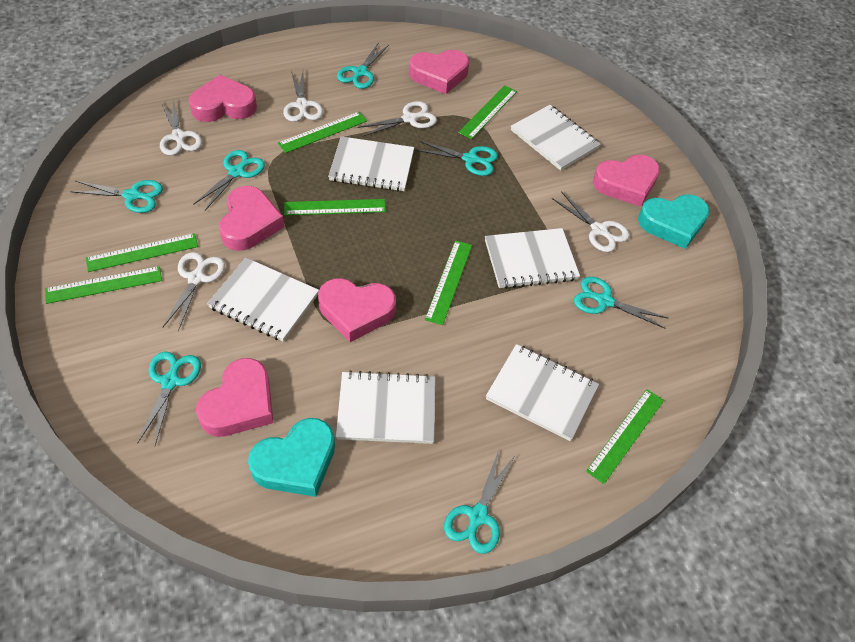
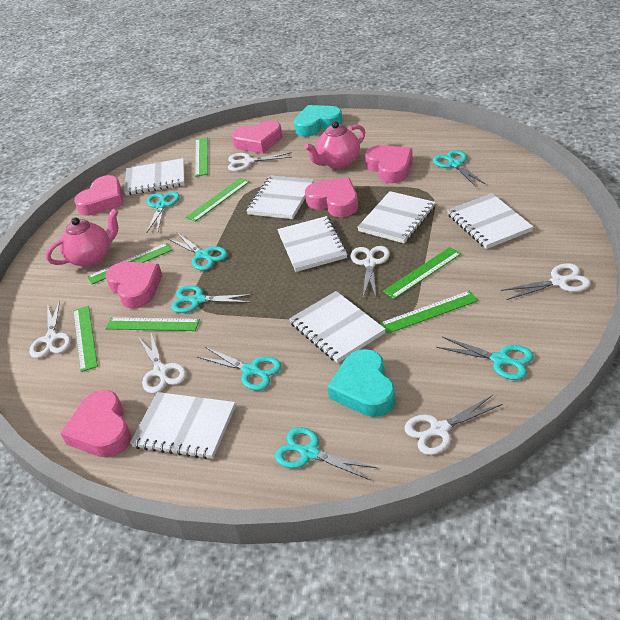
pink teapot: none = 0 -> [46,208,119,267] [304,121,365,169] = 2
white notebook: [207,258,319,342] [328,136,414,191] [336,370,435,444] [485,228,580,289] [486,344,599,441] [511,105,601,171] = 6 -> [124,158,185,195] [130,392,236,459] [246,175,314,219] [277,216,348,272] [289,291,386,363] [357,191,436,244] [447,193,533,249] = 7
white scissors: [160,98,202,156] [163,252,225,331] [283,71,323,122] [357,101,437,137] [551,191,629,252] = 5 -> [29,300,71,358] [139,333,186,394] [228,152,292,171] [351,246,390,297] [404,395,503,455] [501,263,591,300] = 6

